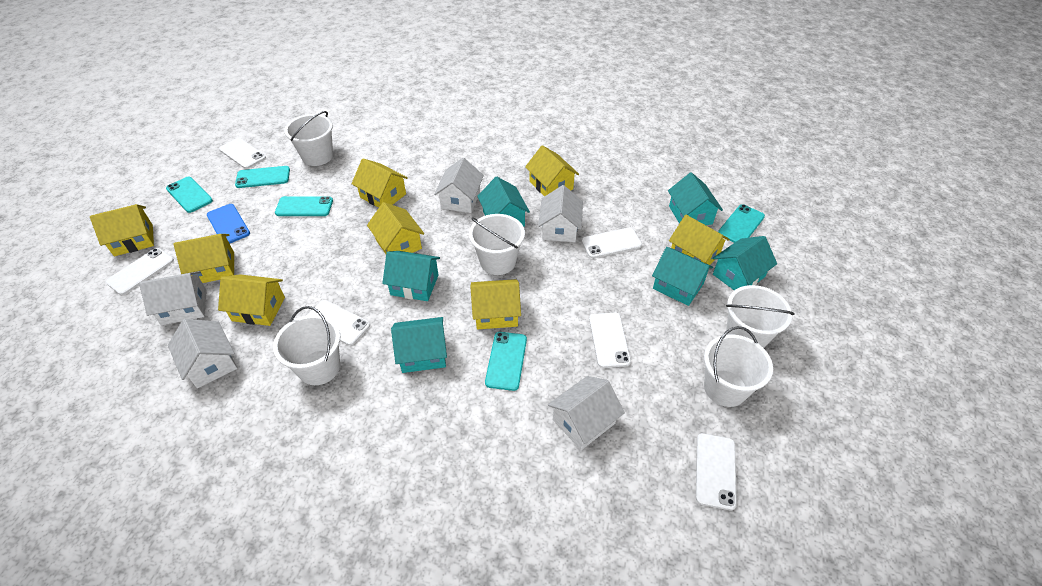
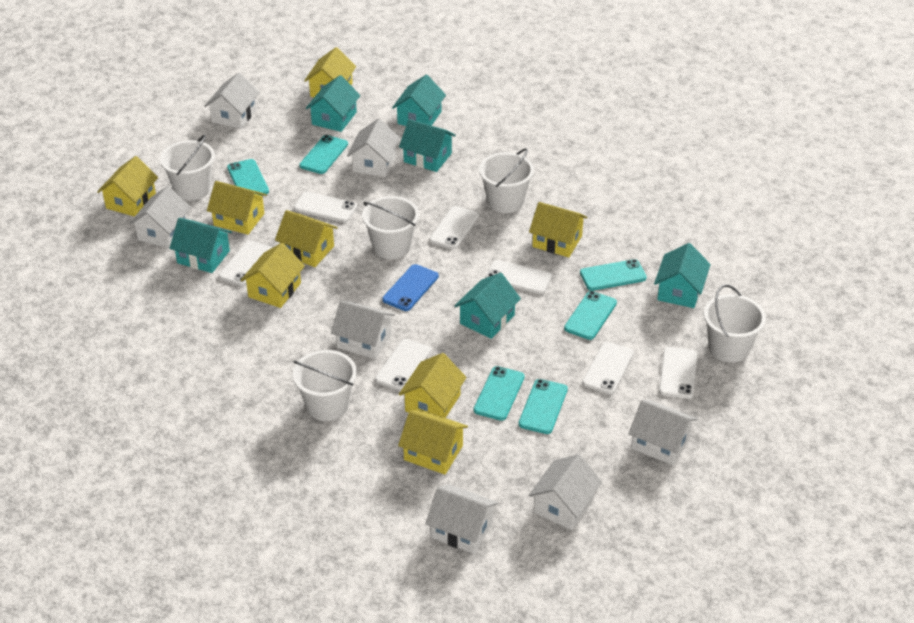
turquoise phone: [166,177,213,213] [235,166,290,188] [275,196,333,216] [485,332,527,391] [718,204,765,243] = 5 -> [227,159,269,196] [299,135,348,174] [474,366,525,421] [518,379,568,434] [564,291,617,340] [580,259,647,291] = 6
white house: [139,271,207,325] [168,319,237,388] [434,158,484,213] [538,185,583,242] [548,376,625,450] = 5 -> [129,186,191,248] [205,72,260,129] [331,300,395,359] [347,118,400,177] [425,485,499,554] [528,454,602,530] [629,400,697,465] = 7
white phone: [106,248,174,295] [219,138,266,169] [307,300,370,346] [581,228,642,258] [589,313,631,368] [696,433,737,510] = 6 -> [219,240,272,286] [294,191,357,222] [375,339,431,391] [429,206,479,249] [485,260,552,294] [582,342,634,394] [659,347,697,399] = 7

